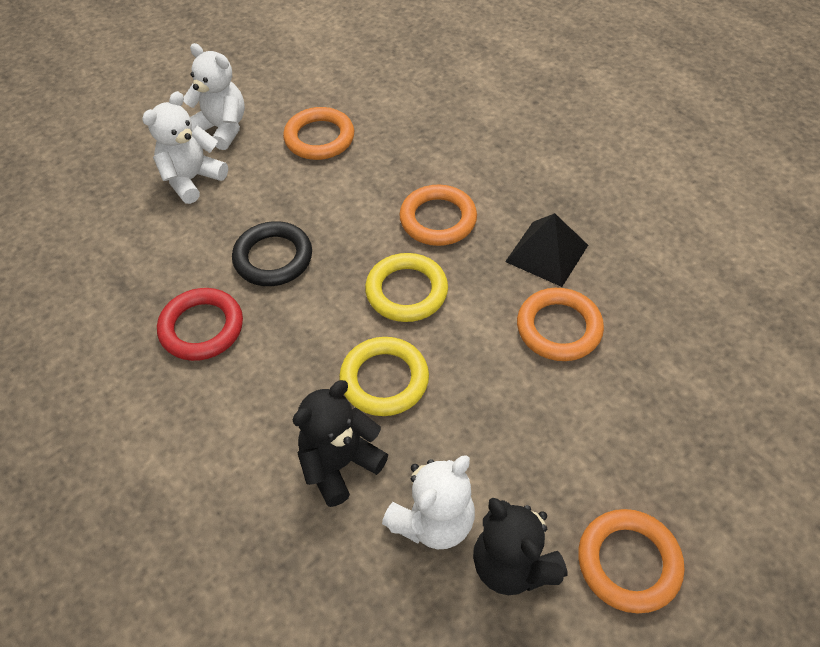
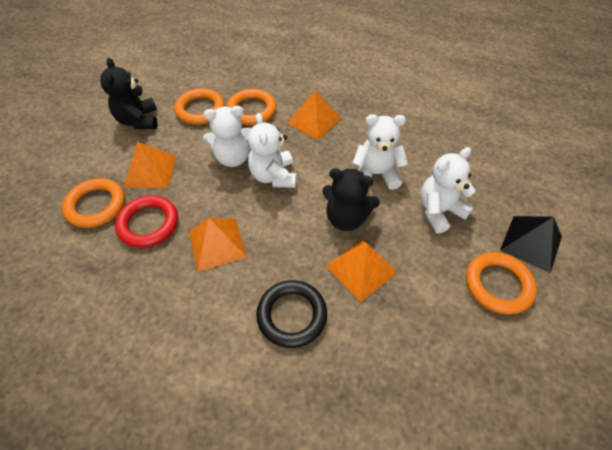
orange pyramid: none = 0 -> [124,142,176,188] [189,218,247,272] [287,91,341,140] [326,239,398,302] = 4
white teddy bear: [142,91,228,204] [183,43,245,150] [382,455,475,549] = 3 -> [203,106,251,167] [248,113,296,188] [352,114,408,190] [420,147,475,234] = 4
yellow ring: [339,337,429,416] [365,253,448,322] = 2 -> none = 0

